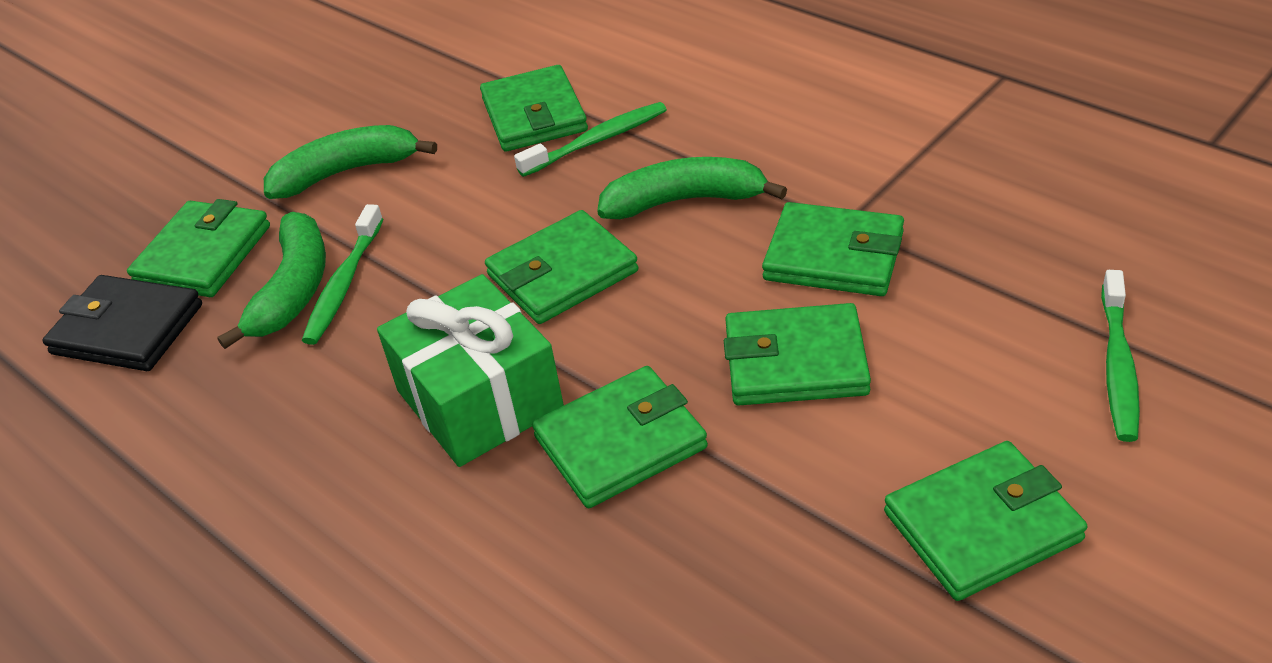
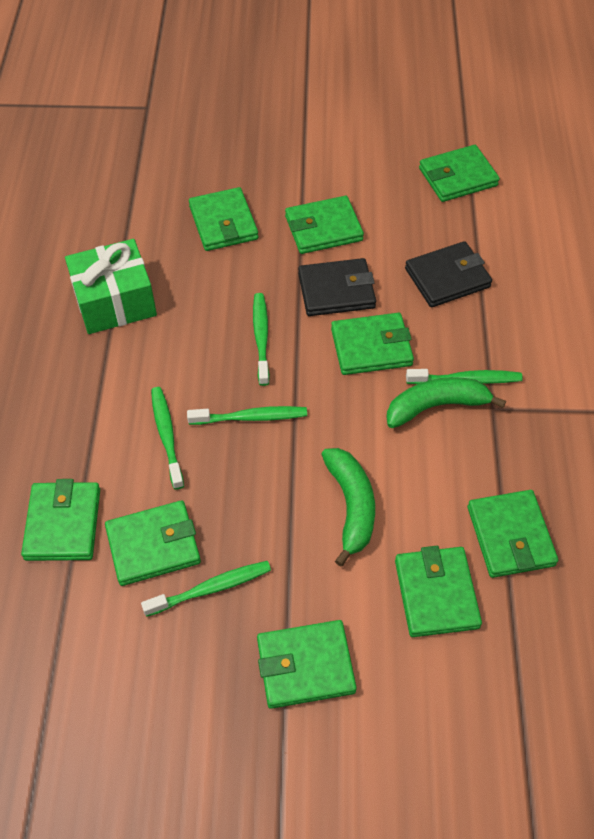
black wallet: [42,275,202,371] = 1 -> [298,258,376,316] [405,241,492,307] = 2
green banana: [217,212,326,349] [264,125,437,199] [597,157,787,219] = 3 -> [321,448,375,566] [386,377,506,428] = 2
green toothbrush: [302,204,384,345] [514,102,667,177] [1101,270,1140,442] = 3 -> [141,561,271,617] [151,387,184,490] [187,406,307,425] [253,293,270,386] [406,369,523,384] = 5
green wallet: [127,199,270,297] [480,65,588,151] [485,210,638,324] [532,366,708,508] [724,303,871,406] [762,202,904,296] [884,441,1087,601] = 7 -> [21,479,100,561] [105,500,201,586] [189,187,258,251] [257,620,357,709] [285,196,364,254] [331,313,414,375] [395,546,482,637] [419,145,500,202] [468,490,558,578] = 9

